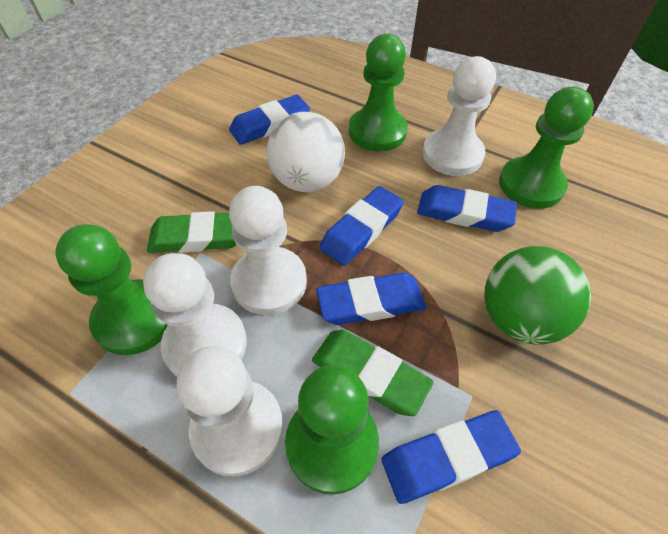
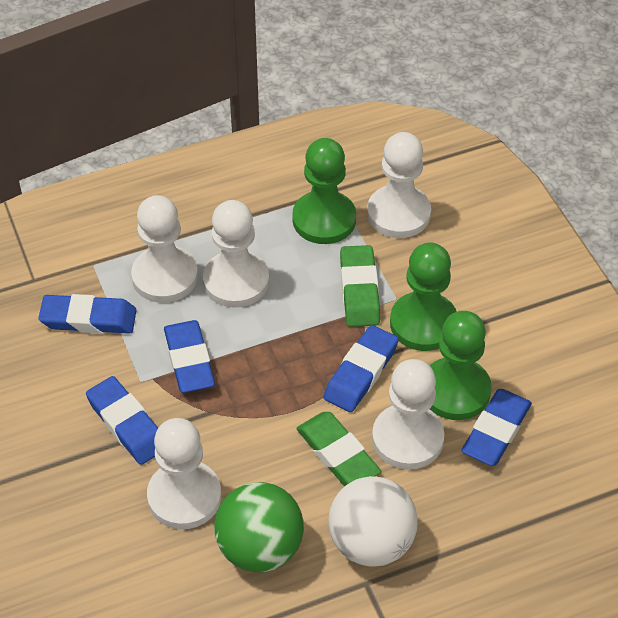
green pawn: [55,224,168,355] [285,365,379,494] [349,34,408,151] [499,87,594,209] = 4 -> [292,138,356,244] [390,243,457,351] [430,311,492,420] = 3
white pawn: [143,253,247,377] [177,346,283,477] [229,186,307,315] [423,56,496,176] = 4 -> [131,195,198,303] [147,418,221,529] [203,200,269,308] [367,132,431,238] [372,359,445,470] = 5

